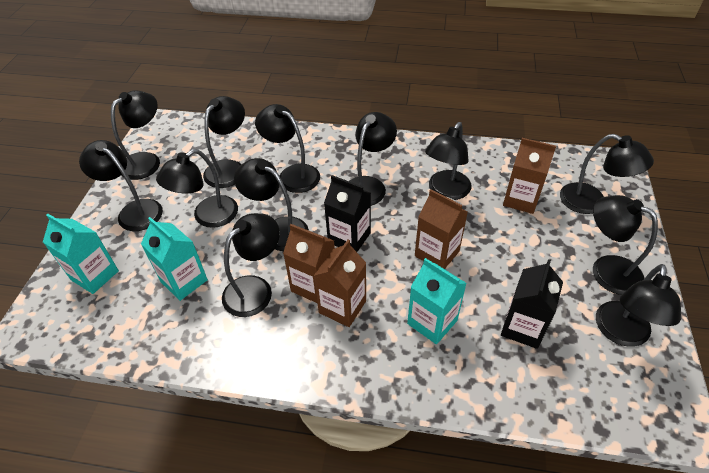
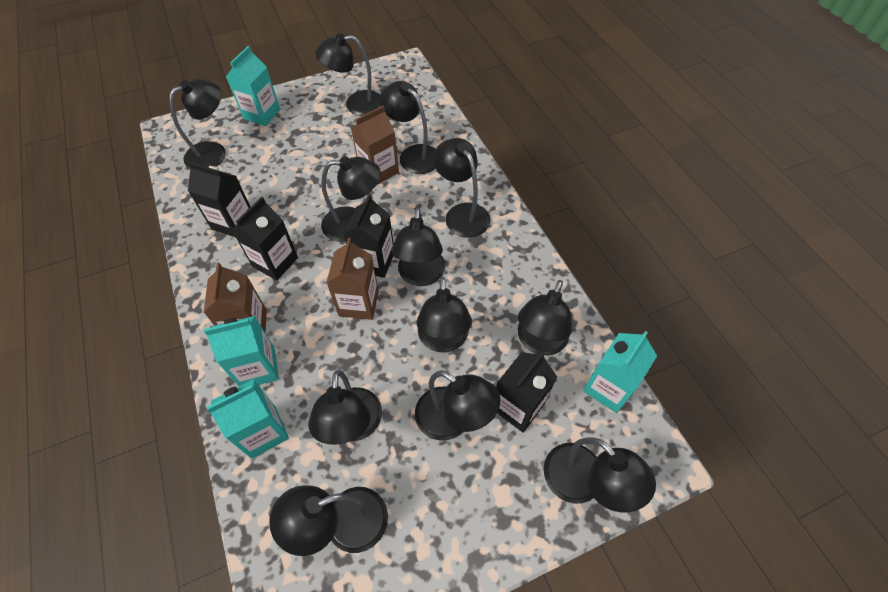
black carton: [324,175,371,252] [501,259,563,349] = 2 -> [188,162,251,237] [232,197,298,280] [344,194,394,278] [496,351,557,433] = 4
brown carton: [283,224,335,303] [314,240,366,327] [415,189,468,269] [503,138,556,214] = 4 -> [204,263,267,333] [326,238,379,320] [351,106,399,185] = 3
turquoise carton: [43,214,119,294] [141,217,208,301] [407,258,467,344] = 3 -> [204,316,279,386] [206,379,289,459] [226,46,280,126] [583,331,657,413] = 4

